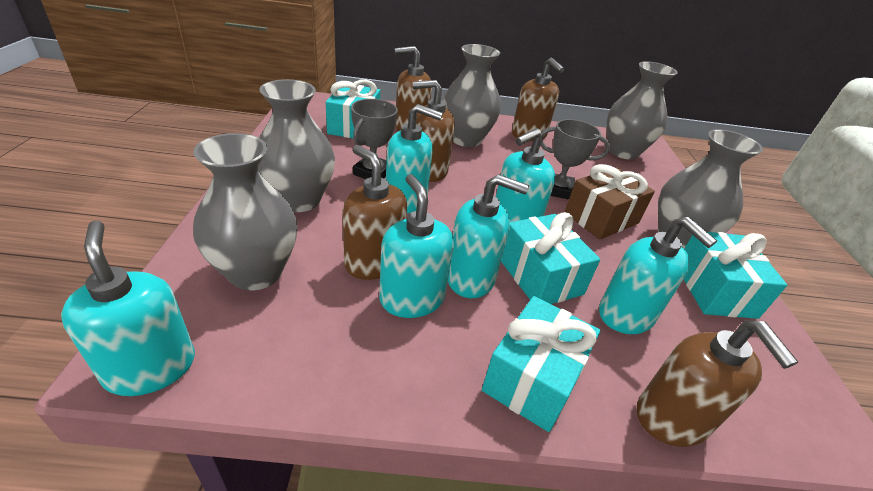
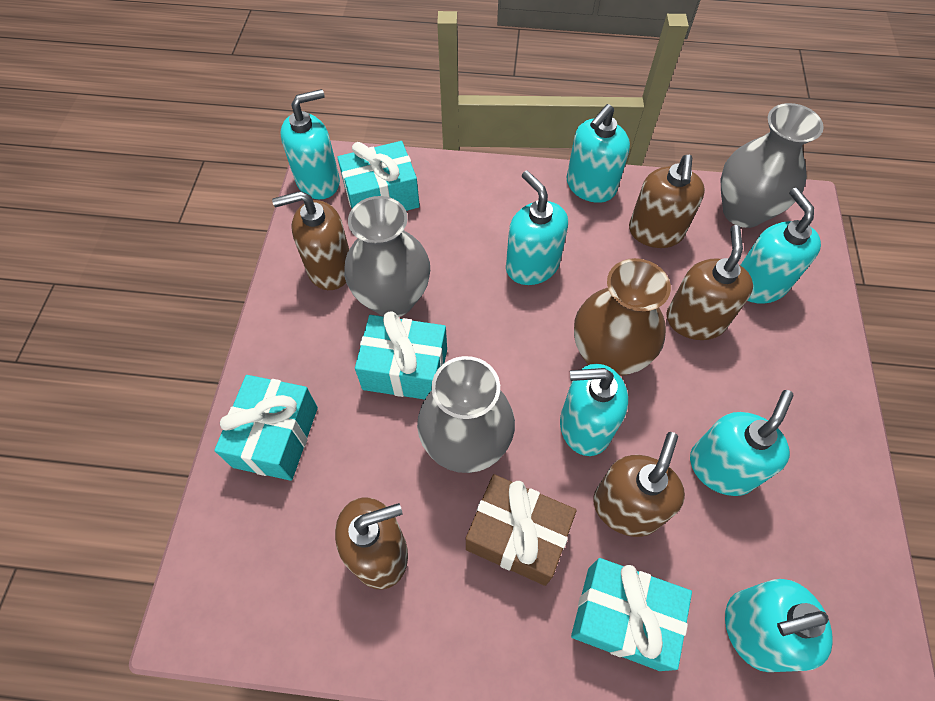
brown vase: none = 0 -> [574,258,671,376] = 1
grey trophy: [351,99,398,179] [540,119,610,200] = 2 -> none = 0
grey vase: [193,133,297,291] [258,79,335,212] [443,44,501,147] [607,61,678,160] [658,129,763,248] = 5 -> [344,196,430,317] [417,356,515,473] [721,103,824,228] = 3
turquoise soap dispenser: [61,221,195,396] [379,174,454,318] [386,104,443,213] [448,174,529,298] [496,128,555,222] [599,217,717,334] = 6 -> [280,89,340,199] [506,170,568,285] [560,364,628,456] [567,104,630,203] [690,390,794,496] [725,579,833,672] [741,188,821,304] = 7

